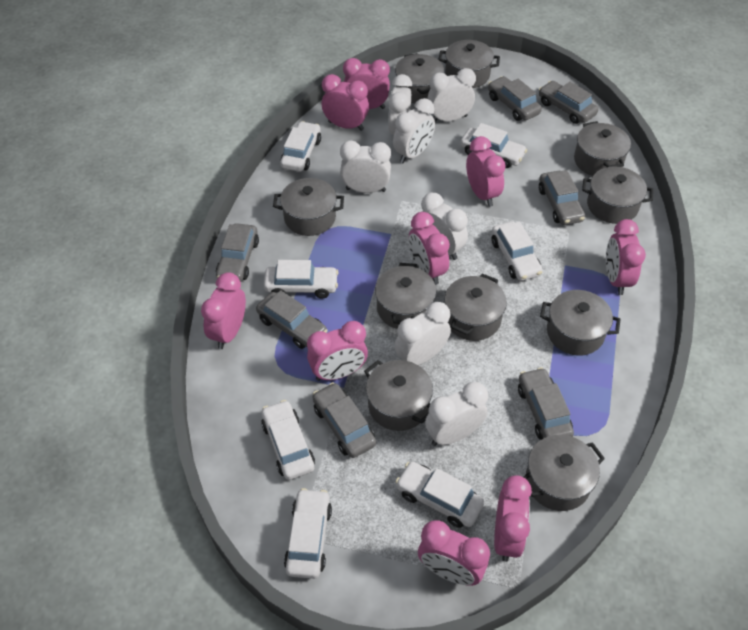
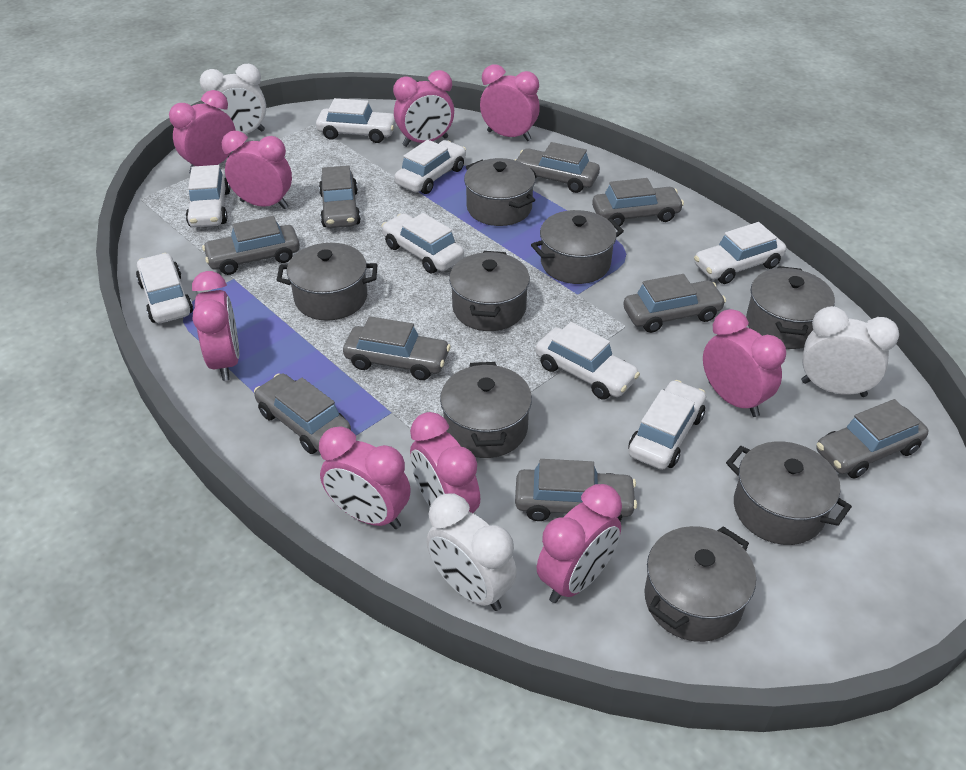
grey car: [216,223,259,282] [256,290,328,349] [313,382,376,458] [488,76,542,121] [518,367,574,440] [539,81,598,124] [539,170,585,225] = 7 -> [202,216,300,275] [254,373,351,454] [319,165,361,228] [343,316,451,380] [515,142,600,193] [515,459,637,521] [592,178,684,226] [623,274,726,333] [817,399,928,479] = 9
grey pot: [273,178,344,236] [364,360,433,431] [375,263,436,329] [395,53,444,103] [438,40,500,88] [444,273,507,341] [524,435,605,511] [540,290,621,356] [574,121,631,176] [582,166,653,224] = 10 -> [277,243,378,321] [440,362,532,458] [449,251,530,331] [464,158,535,226] [531,210,624,284] [644,526,756,642] [726,441,852,545] [746,266,835,349] = 8
white car: [261,400,315,480] [264,260,339,299] [280,121,321,172] [284,488,332,579] [395,462,484,528] [460,123,527,168] [491,221,543,281] = 7 -> [136,253,193,323] [186,165,230,227] [316,98,396,143] [382,213,464,274] [394,140,466,194] [536,322,640,399] [629,380,706,470] [694,222,786,284] = 8
white clock: [340,141,391,193] [388,74,412,135] [393,98,435,164] [394,302,451,365] [421,193,468,260] [425,382,488,446] [427,68,476,121] = 7 -> [200,64,266,134] [426,494,517,611] [801,306,899,397] = 3

